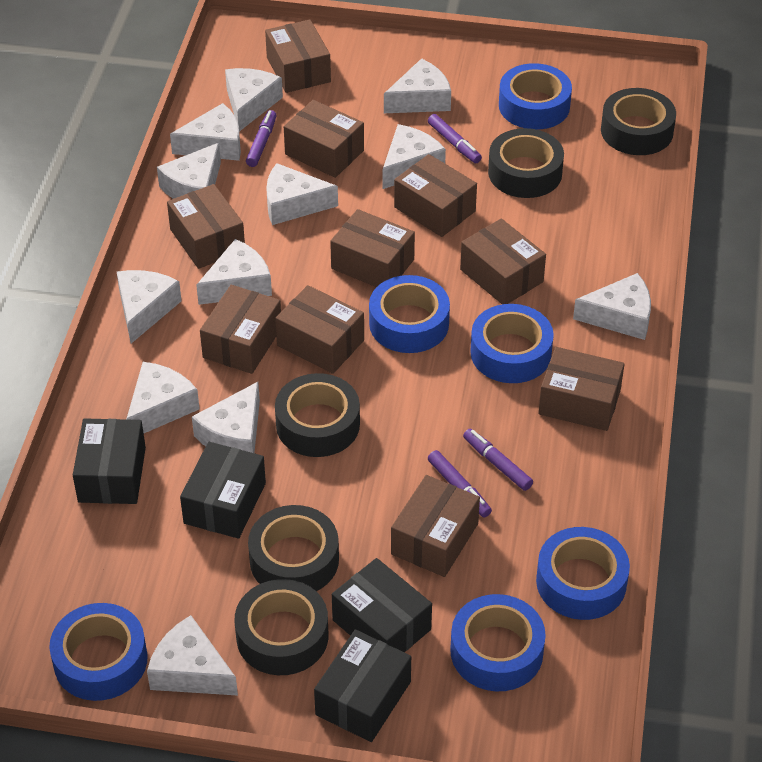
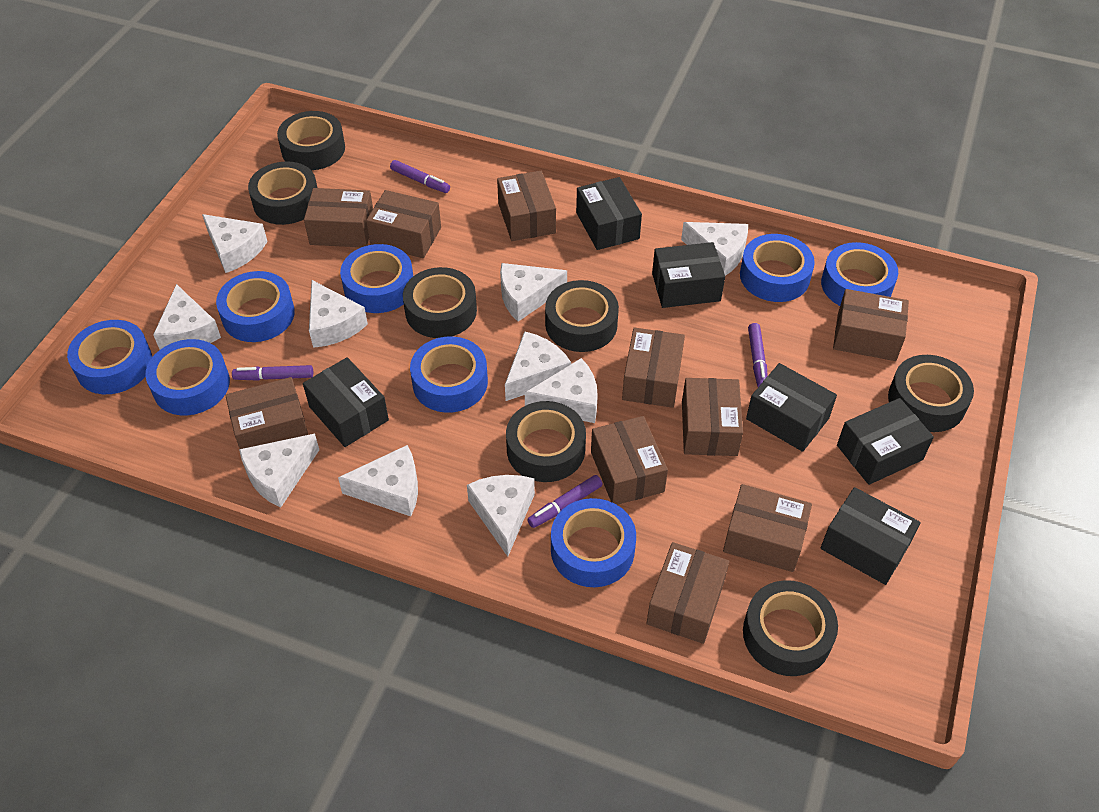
black box: [73,418,146,504] [180,442,266,539] [314,629,411,742] [332,558,432,652] = 4 -> [303,357,389,447] [576,177,642,250] [652,242,725,308] [746,363,837,452] [821,487,921,585] [837,398,934,485] = 6
black tape: [235,579,329,675] [248,505,339,591] [275,373,360,457] [488,128,564,198] [601,88,676,155] = 5 -> [248,161,317,225] [277,111,345,170] [403,267,477,338] [506,401,586,482] [545,280,619,352] [743,580,838,676] [888,355,974,432] = 7
blue tape: [49,603,147,701] [369,275,450,353] [450,594,546,691] [470,304,554,383] [499,63,572,129] [536,527,630,620] = 6 -> [67,320,152,394] [145,339,230,415] [216,271,295,342] [340,244,413,313] [410,336,488,413] [551,498,636,587] [740,234,815,302] [821,242,898,306] = 8
white cheese: [117,270,182,343] [126,362,200,433] [147,615,238,696] [157,143,221,199] [170,103,241,161] [192,382,260,453] [196,239,272,305] [225,68,283,131] [266,163,338,225] [383,124,446,189] [384,58,451,113] [573,273,651,340] = 12 -> [153,284,221,350] [202,214,268,273] [239,434,319,507] [309,280,368,348] [338,445,418,516] [467,475,535,557] [500,263,567,321] [505,331,571,401] [525,358,598,423] [681,222,748,276] = 10

